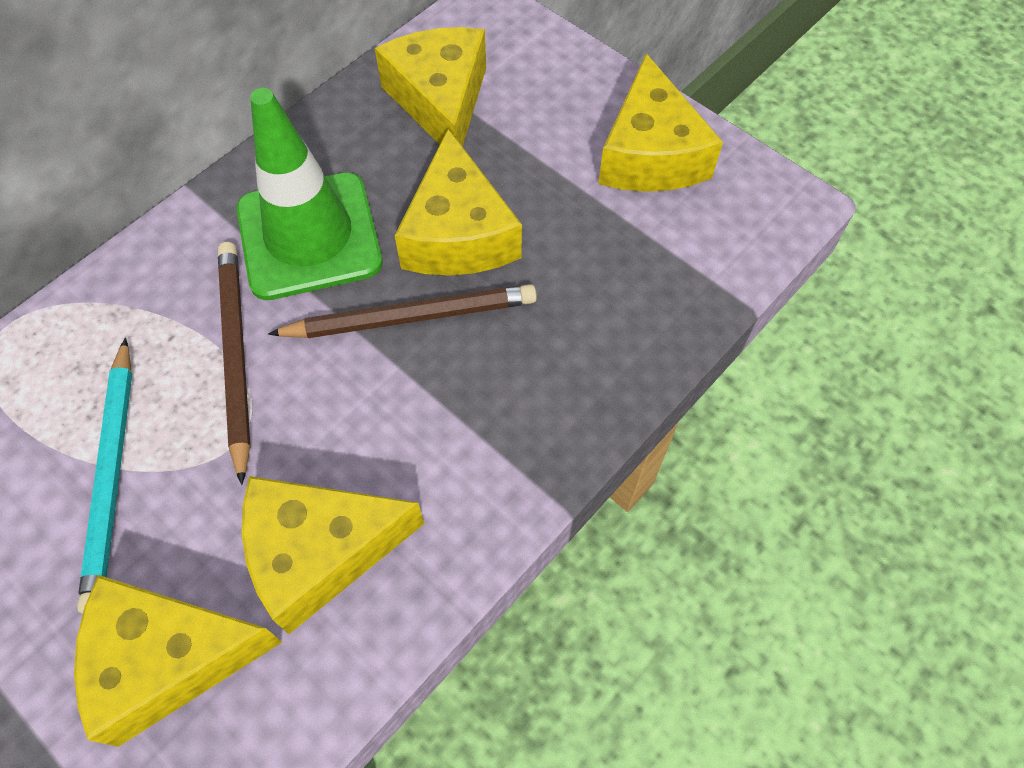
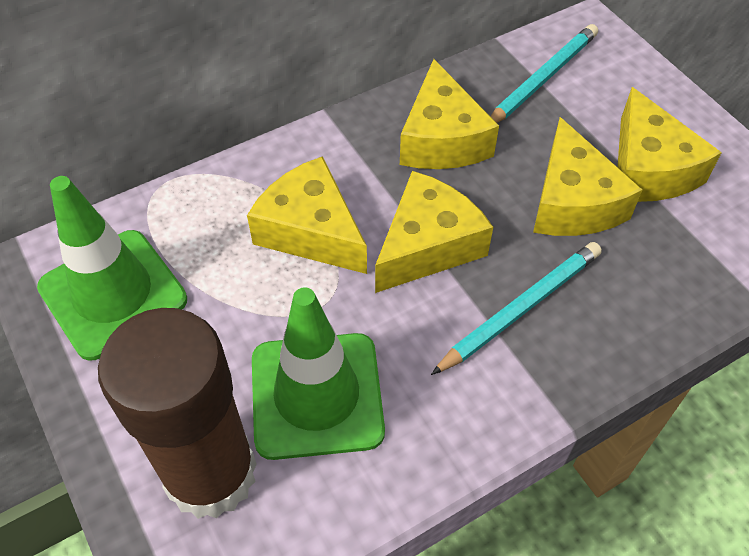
brown glue stick: none = 0 -> [98,308,257,519] = 1
brown pencil: [218,242,251,485] [268,284,537,338] = 2 -> none = 0
green traffic cone: [236,88,382,300] = 1 -> [37,176,187,361] [252,287,385,460] = 2
turquoise pencil: [77,338,132,614] = 1 -> [431,242,602,375] [490,24,598,123] = 2

